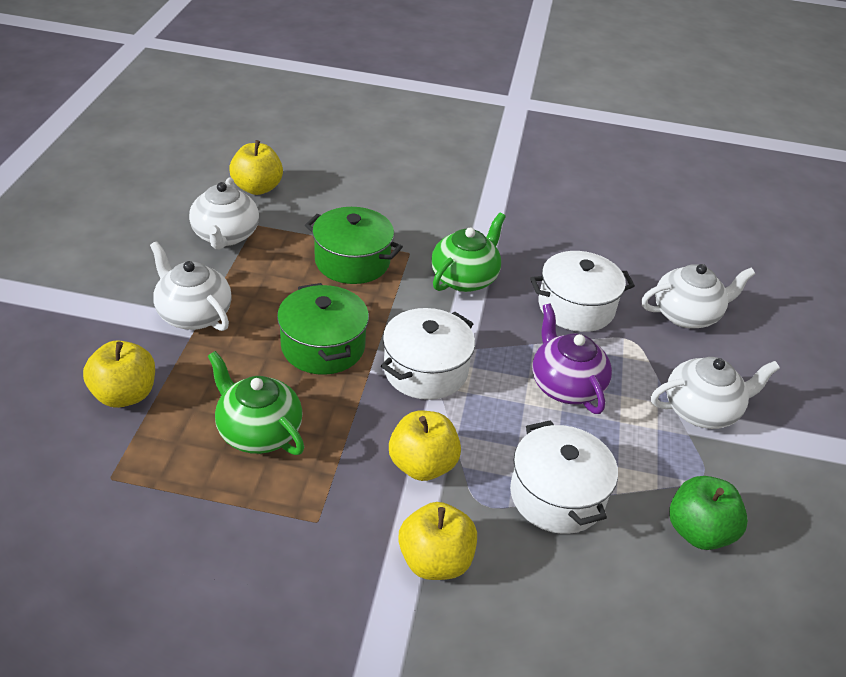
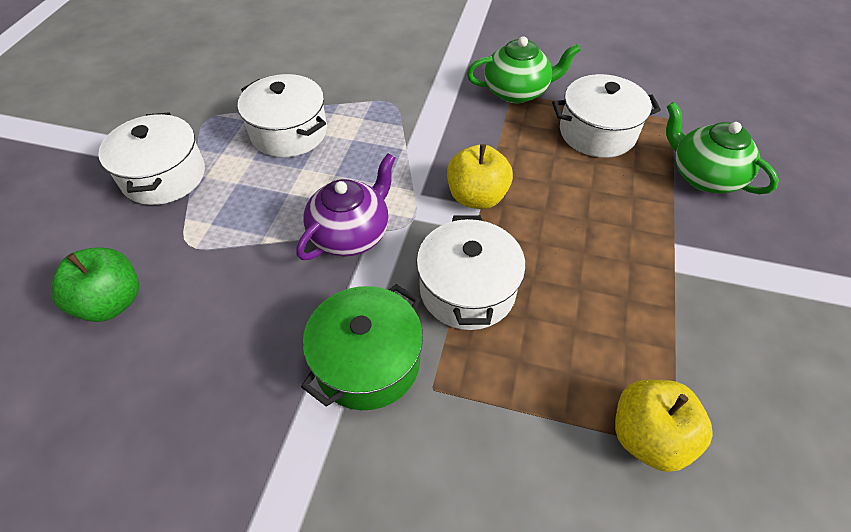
green pot: [277,283,369,375] [305,207,403,284] = 2 -> [301,284,423,410] = 1
white pot: [381,308,475,400] [510,420,618,534] [530,251,635,332] = 3 -> [98,112,205,205] [238,74,327,157] [416,215,526,330] [552,74,661,158] = 4
white teapot: [150,241,232,331] [189,177,259,249] [641,264,755,328] [651,357,780,429] = 4 -> none = 0
yellow apple: [83,340,155,408] [229,140,283,195] [389,411,461,481] [398,502,477,580] = 4 -> [447,144,513,209] [615,379,713,472] = 2

